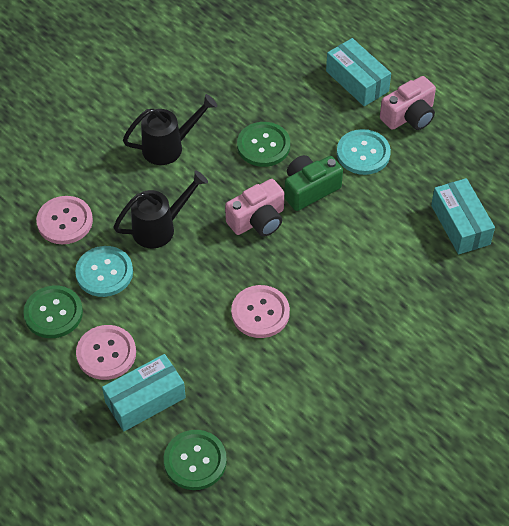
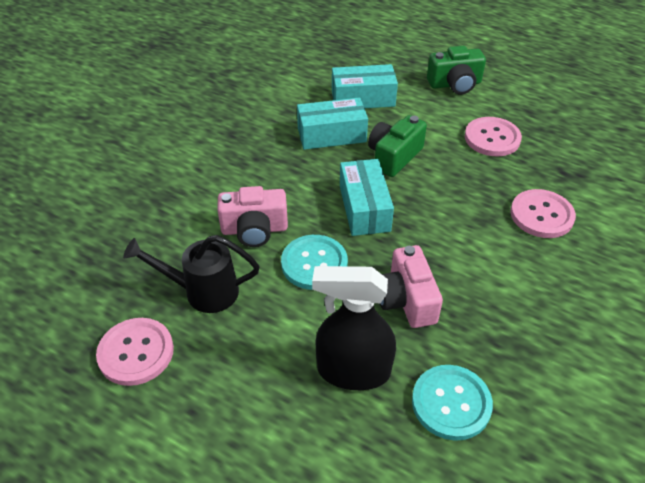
black spray bottle: none = 0 -> [312,266,396,390] = 1
black watering can: [113,171,208,248] [123,94,217,165] = 2 -> [123,235,260,313] = 1
green button: [23,286,83,338] [164,430,227,490] [237,122,290,167] = 3 -> none = 0
green camera: [284,155,343,211] = 1 -> [368,115,427,177] [427,46,486,94] = 2

